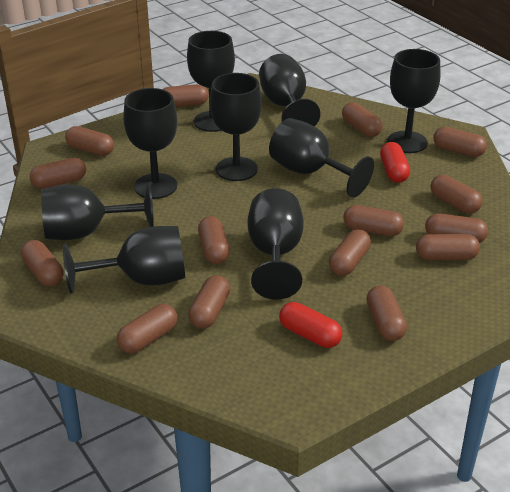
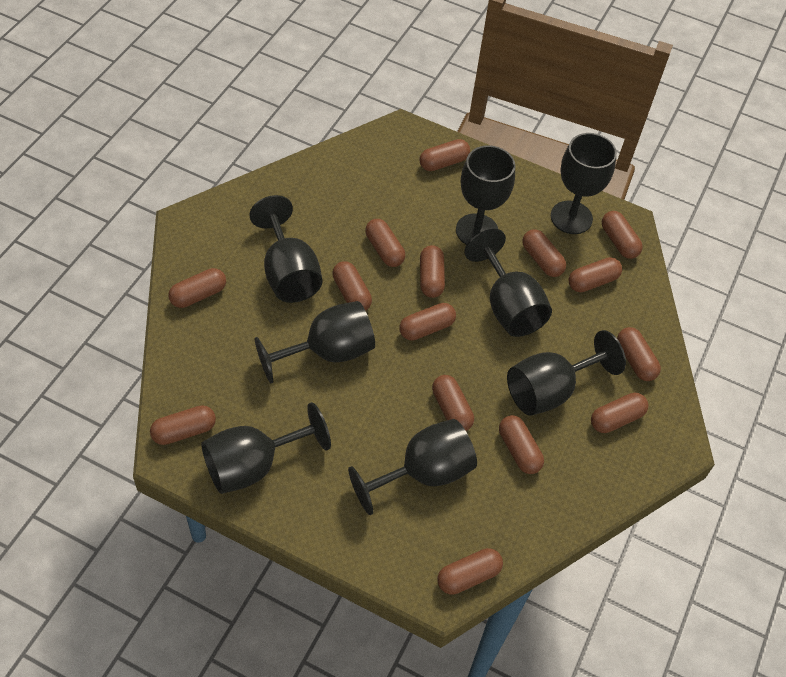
black goblet: [41,183,154,240] [63,226,185,294] [123,88,177,199] [187,31,235,132] [210,73,262,181] [248,188,304,299] [259,54,320,127] [269,118,374,198] [387,49,440,153] = 9 -> [201,402,331,494] [249,195,322,303] [255,301,375,383] [348,419,477,515] [456,146,515,245] [464,229,552,337] [507,330,626,416] [551,133,617,234] = 8
red capsule: [279,302,342,348] [380,142,410,183] = 2 -> none = 0

